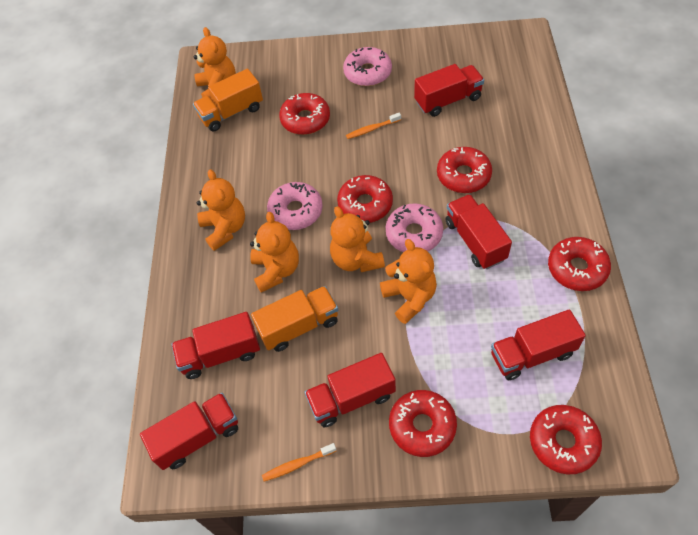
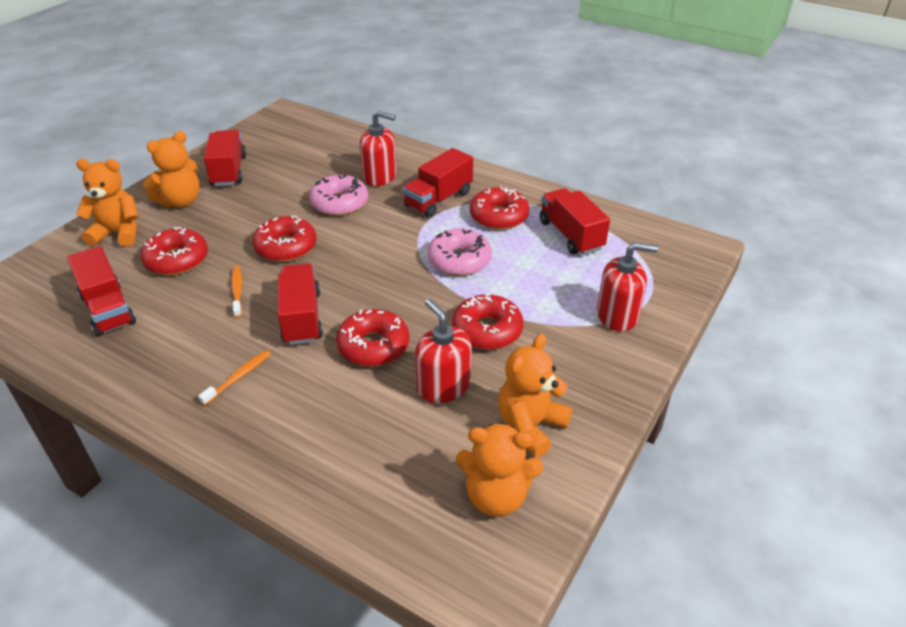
orange teddy bear: [194,27,236,98] [197,169,245,251] [250,212,299,292] [330,206,385,272] [380,239,437,324] = 5 -> [76,159,138,247] [143,131,200,207] [456,423,543,517] [498,334,573,457] = 4
orange truck: [193,69,263,131] [251,286,338,352] = 2 -> none = 0
pink donut: [267,182,323,230] [343,47,392,86] [386,204,443,252] = 3 -> [309,174,368,216] [428,228,492,276] = 2
red donut: [279,93,330,135] [337,175,393,223] [389,390,457,457] [437,147,492,193] [530,405,602,474] [548,237,611,291] = 6 -> [141,227,208,275] [252,215,316,262] [336,309,409,366] [452,293,524,350] [470,186,529,230] = 5
red soap dispenser: none = 0 -> [359,111,397,186] [415,299,472,403] [597,242,658,331] = 3
red truck: [140,393,238,470] [171,312,260,379] [305,353,396,427] [414,64,484,117] [445,194,512,269] [491,309,586,380] = 6 -> [67,246,136,336] [204,130,246,186] [278,263,323,345] [403,148,473,218] [540,188,610,255] = 5

